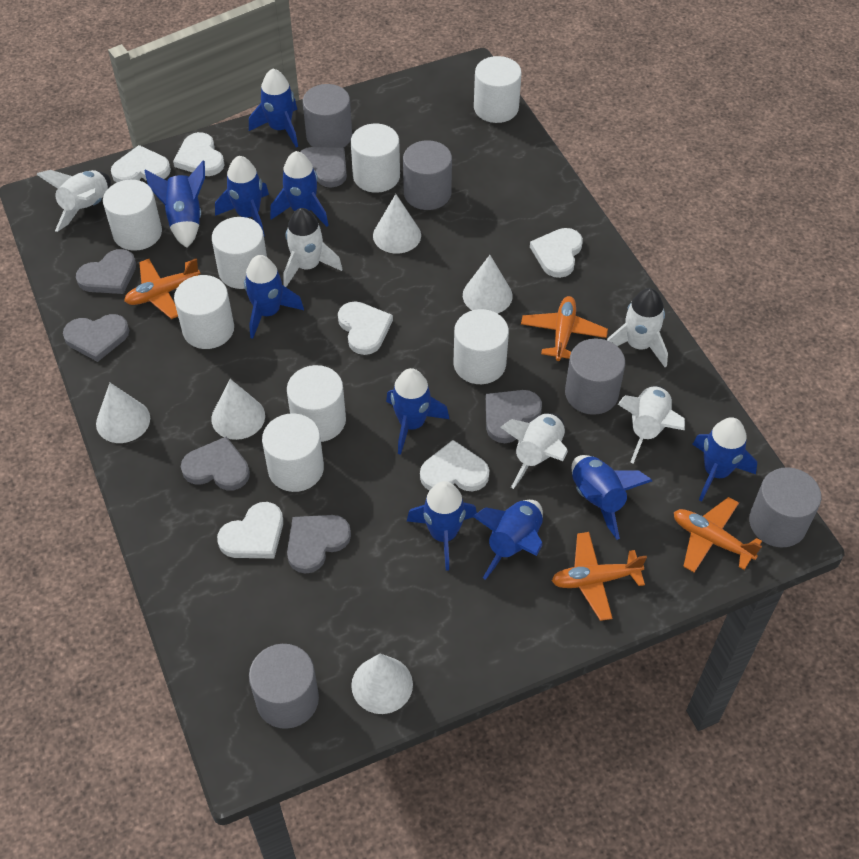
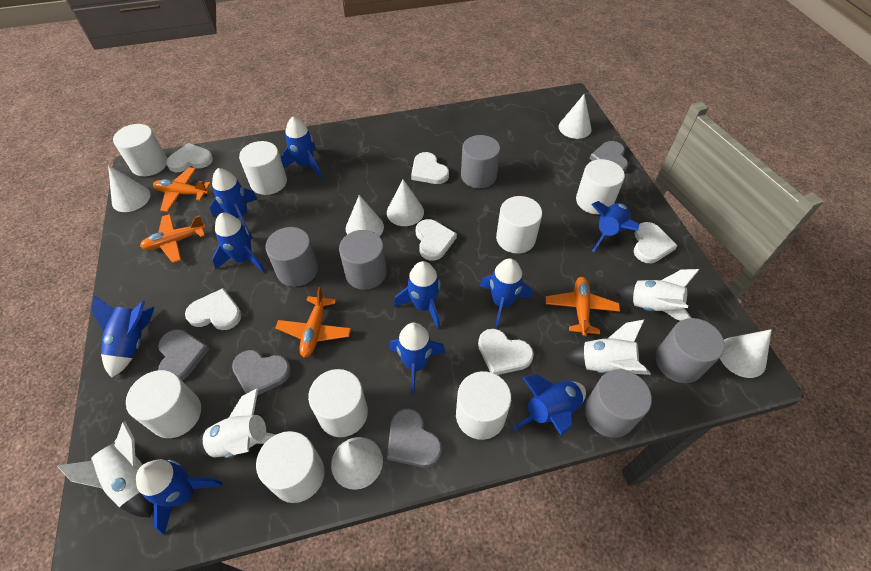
grey heart: [63,314,129,362] [76,249,136,294] [181,437,250,490] [287,515,351,574] [300,147,347,188] [486,390,542,443] = 6 -> [158,329,209,380] [232,350,291,395] [387,408,442,467] [590,141,628,172] = 4
white cone: [96,383,150,443] [211,379,265,440] [351,654,413,714] [373,194,421,254] [463,255,513,314] = 5 -> [108,165,151,212] [331,437,383,490] [346,195,384,236] [387,179,424,226] [559,94,592,139] [720,329,772,378] = 6
white rocket: [36,170,111,232] [283,208,342,287] [500,413,568,489] [607,288,668,367] [618,386,685,464] = 5 -> [57,421,154,518] [195,388,276,458] [565,320,651,375] [617,269,699,321] = 4

